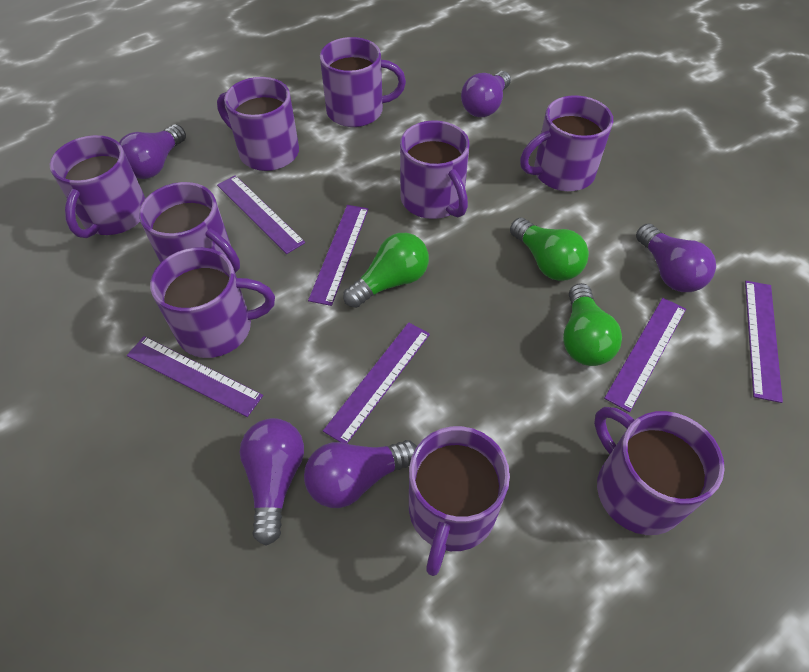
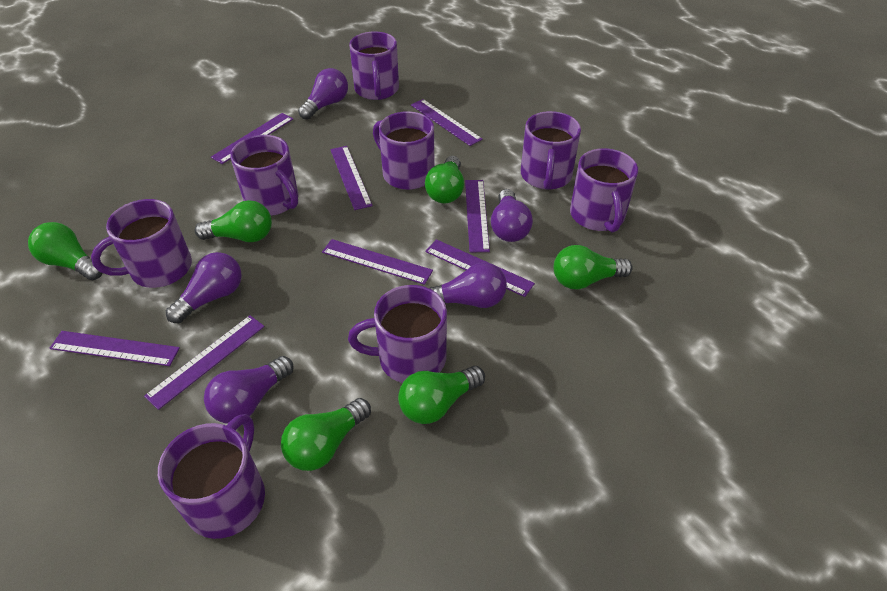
green light bulb: [343,233,429,308] [510,218,589,281] [563,283,622,366] = 3 -> [28,222,102,280] [195,200,272,242] [281,398,371,471] [398,366,485,424] [425,156,464,203] [554,245,633,289] = 6
purple mug: [49,135,146,238] [139,182,240,273] [150,247,275,358] [217,77,299,171] [320,37,406,127] [400,120,470,219] [409,426,510,576] [520,95,613,191] [594,407,725,535] = 9 -> [91,199,192,288] [158,414,265,539] [230,135,299,216] [348,285,447,383] [349,31,399,100] [373,111,435,190] [521,111,581,190] [570,148,638,232] = 8
purple ruler: [127,336,263,417] [217,175,305,254] [308,205,368,306] [323,322,430,444] [604,298,686,412] [745,281,783,403] = 6 -> [49,331,180,366] [144,315,264,410] [211,113,293,164] [322,239,433,285] [330,146,373,210] [411,99,483,146] [425,239,535,297] [465,180,490,252] = 8

